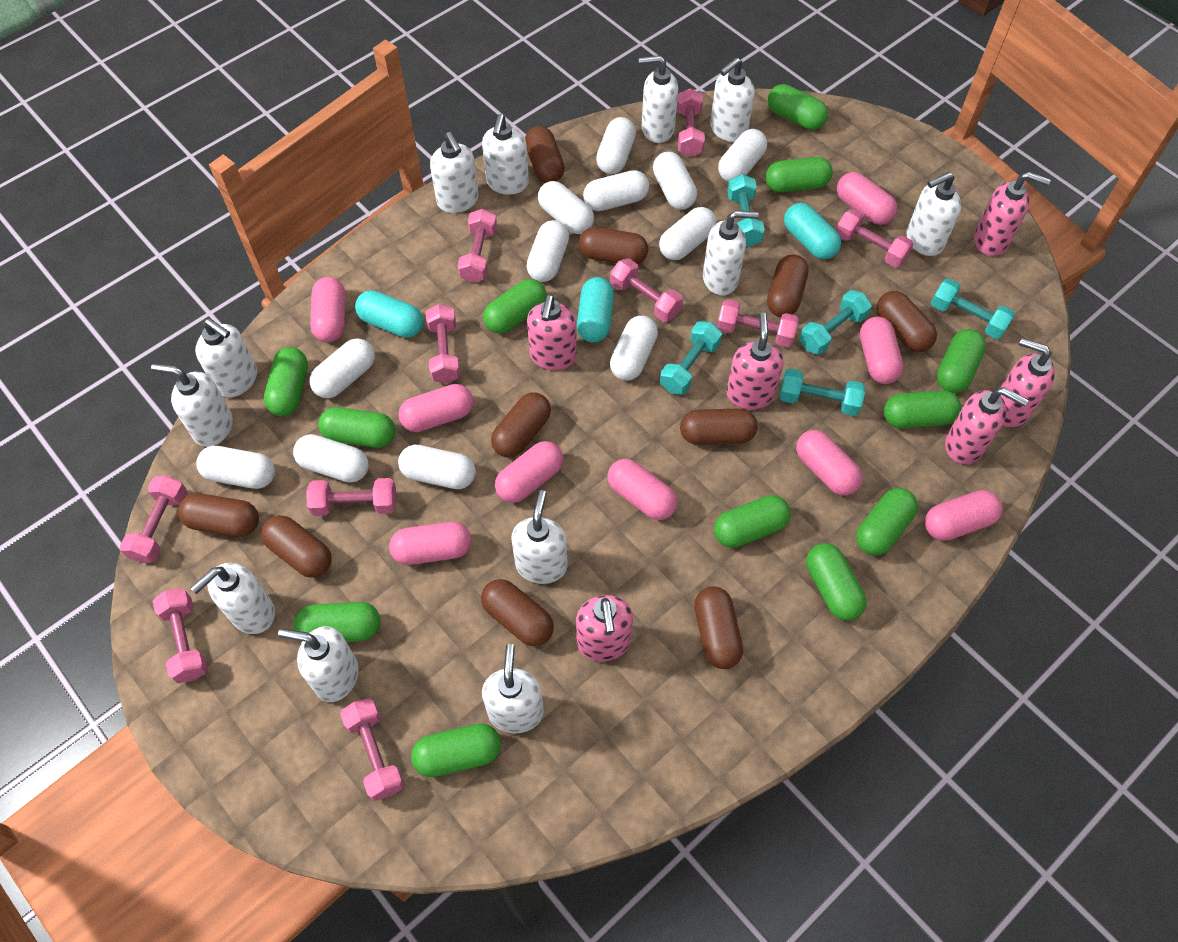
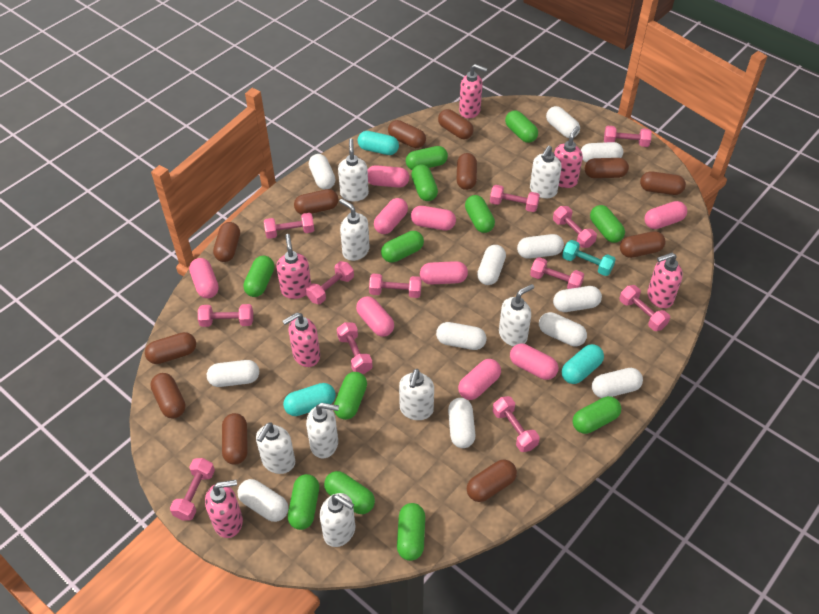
brown capsule: [178,493,259,537] [261,515,332,578] [481,579,554,646] [491,392,551,457] [525,126,565,183] [579,227,648,264] [680,408,758,445] [694,586,743,669] [767,254,809,317] [876,291,937,352] = 10 -> [145,332,196,364] [150,373,186,419] [213,222,240,262] [222,413,248,465] [294,189,338,215] [388,120,426,148] [438,109,474,139] [457,153,477,190] [467,460,517,502] [585,158,629,178] [620,231,665,258] [640,171,686,195] = 12
pink dumbbell: [120,475,187,563] [152,589,208,683] [306,478,396,516] [340,698,404,801] [426,304,460,384] [458,209,497,283] [610,258,683,322] [677,88,705,157] [717,299,799,347] [836,209,914,268] = 10 -> [170,458,215,520] [198,304,253,327] [264,213,314,239] [306,261,354,304] [337,322,373,374] [369,274,422,298] [490,185,540,212] [493,396,540,452] [530,257,584,289] [553,206,597,248] [604,126,652,147] [619,285,670,331] = 12
turquoise dumbbell: [660,321,722,395] [727,174,765,247] [780,368,865,416] [799,290,872,355] [931,278,1015,339] = 5 -> [562,240,616,276] = 1
white soap dispenser: [151,364,233,447] [190,563,275,634] [195,319,257,397] [278,626,359,702] [430,132,479,213] [482,114,529,195] [482,644,544,733] [511,490,568,584] [639,55,678,143] [703,210,758,296] [710,58,755,142] [906,172,961,256] = 12 -> [256,422,295,474] [306,403,339,458] [320,493,355,547] [338,138,369,201] [339,199,370,261] [399,369,434,420] [499,284,534,346] [530,145,562,198] = 8

